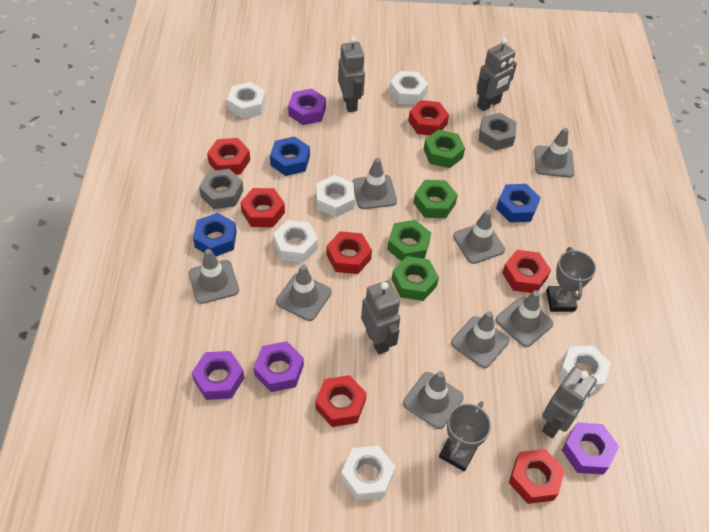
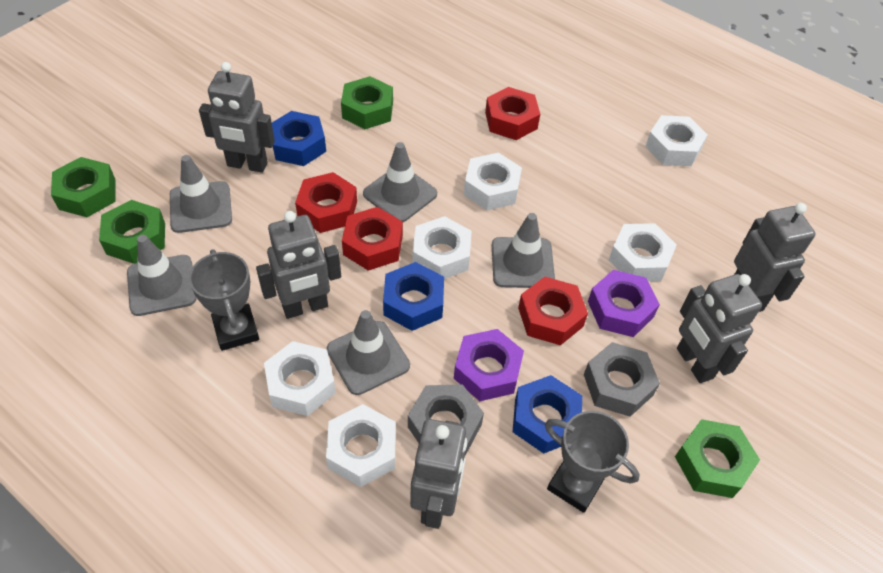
grey robot: [338,37,365,112] [361,281,400,354] [477,38,517,111] [542,366,597,438] = 4 -> [199,62,275,173] [256,211,341,319] [410,419,467,529] [677,274,762,383] [734,203,815,312] = 5
grey traffic cone: [189,249,239,304] [276,265,332,321] [352,158,397,209] [403,371,464,429] [451,311,509,368] [453,210,505,264] [496,291,553,347] [534,128,574,178] = 8 -> [127,235,196,316] [170,155,232,233] [327,310,410,395] [363,142,437,222] [492,213,555,288] = 5
purple nut: [192,351,244,400] [254,341,304,392] [288,89,326,125] [562,422,619,475] = 4 -> [454,329,524,401] [588,270,660,337] = 2
red nut: [207,138,250,175] [240,188,285,227] [315,375,367,427] [326,231,372,274] [408,100,449,135] [502,250,551,293] [509,449,565,504] = 7 -> [295,172,357,233] [342,207,403,271] [485,87,540,140] [518,277,588,345] = 4

